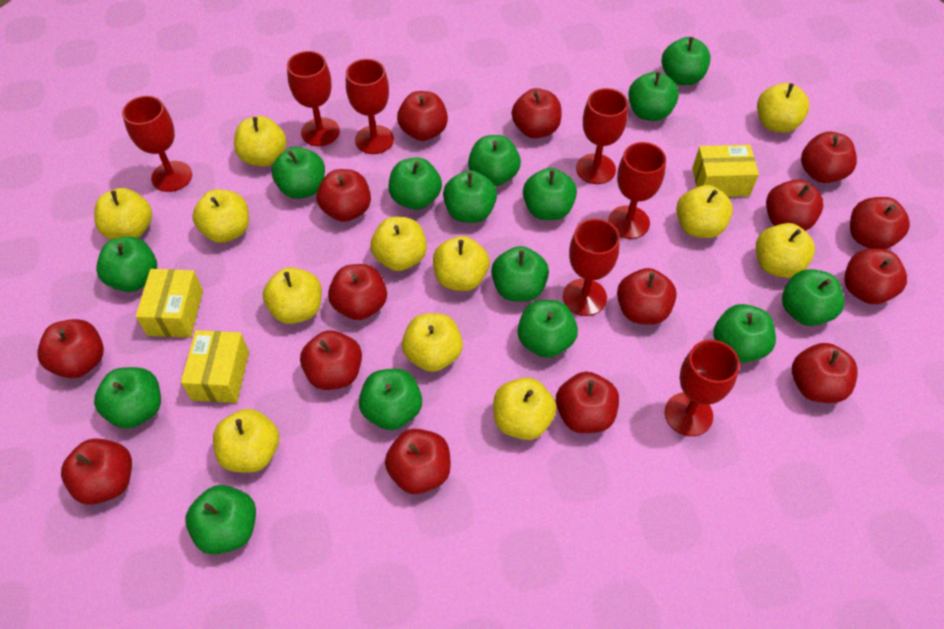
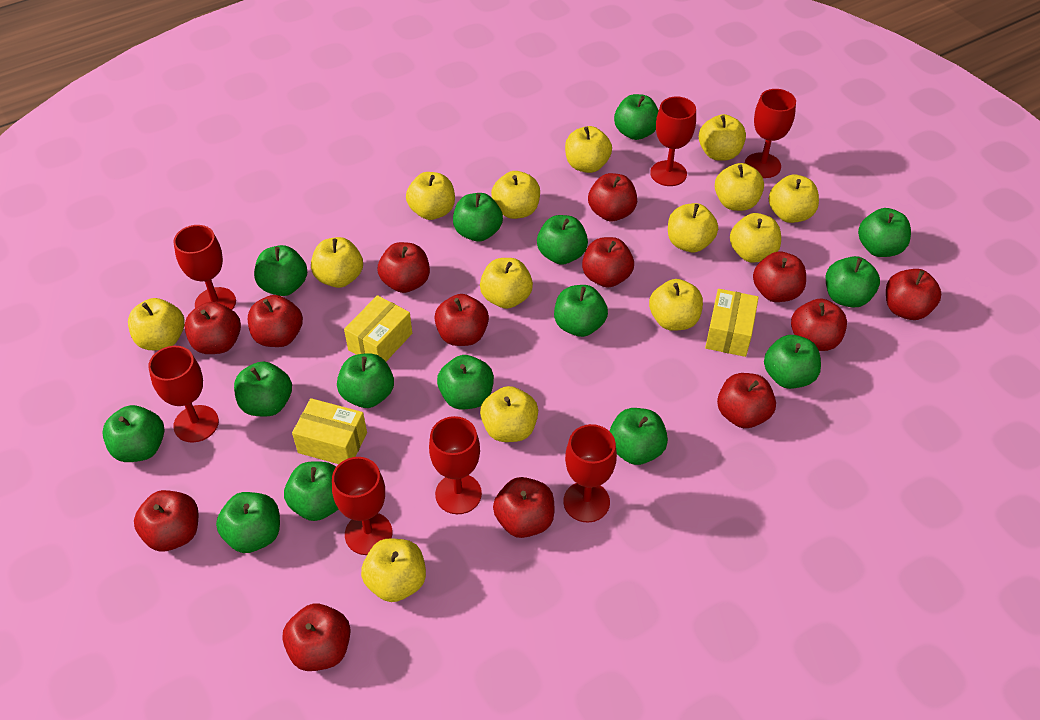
red apple: [37,319,104,378] [61,438,132,505] [300,330,362,390] [317,169,371,222] [328,264,387,320] [385,429,451,494] [397,91,448,141] [512,88,562,138] [556,372,619,433] [617,268,677,325] [766,179,824,231] [792,343,858,403] [801,132,857,183] [844,249,907,304] [850,197,910,250] = 15 -> [134,490,198,551] [184,302,241,354] [248,295,303,347] [282,604,351,671] [378,242,430,293] [434,294,489,346] [493,477,554,538] [582,237,634,288] [588,173,637,221] [717,373,776,428] [753,251,806,302] [791,299,847,351] [886,269,941,320] = 13
yellow apple: [94,188,152,240] [192,189,249,243] [213,409,279,473] [234,116,287,167] [263,267,322,324] [371,217,427,271] [402,313,463,372] [433,236,490,291] [493,378,556,440] [676,185,733,238] [756,223,815,278] [757,83,810,133] = 12 -> [128,298,185,350] [311,237,363,288] [361,538,426,602] [406,172,455,220] [480,258,533,309] [480,386,538,442] [491,171,540,219] [565,126,612,173] [649,279,703,331] [668,203,718,252] [699,114,746,161] [715,163,764,211] [730,213,781,263] [769,175,819,223] = 14

